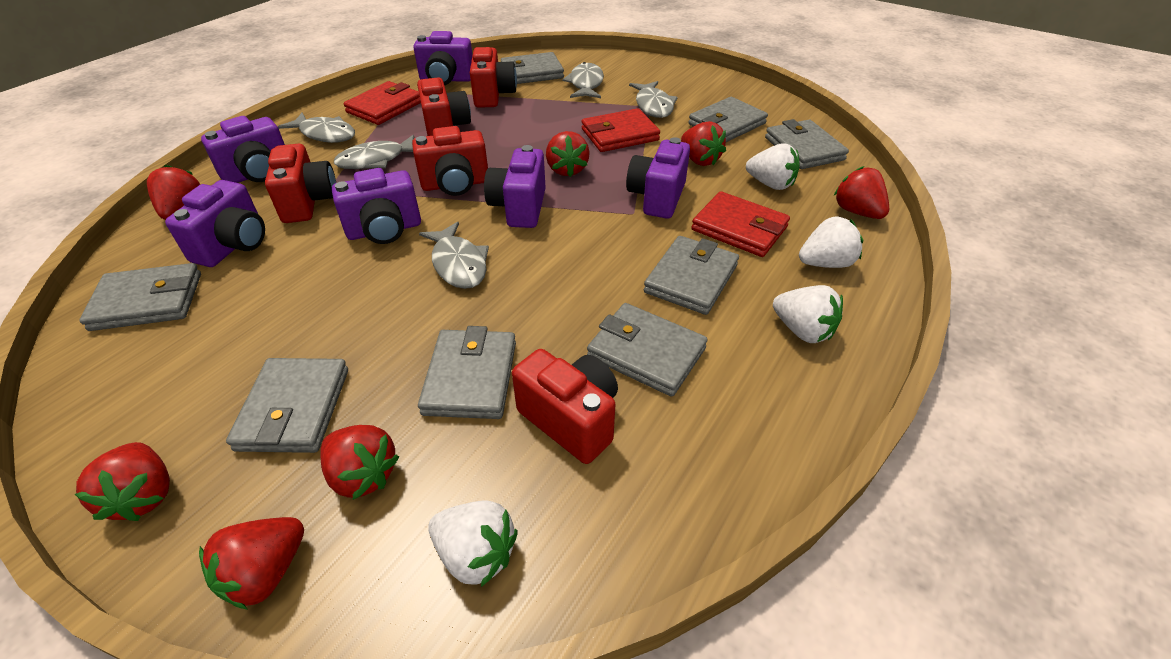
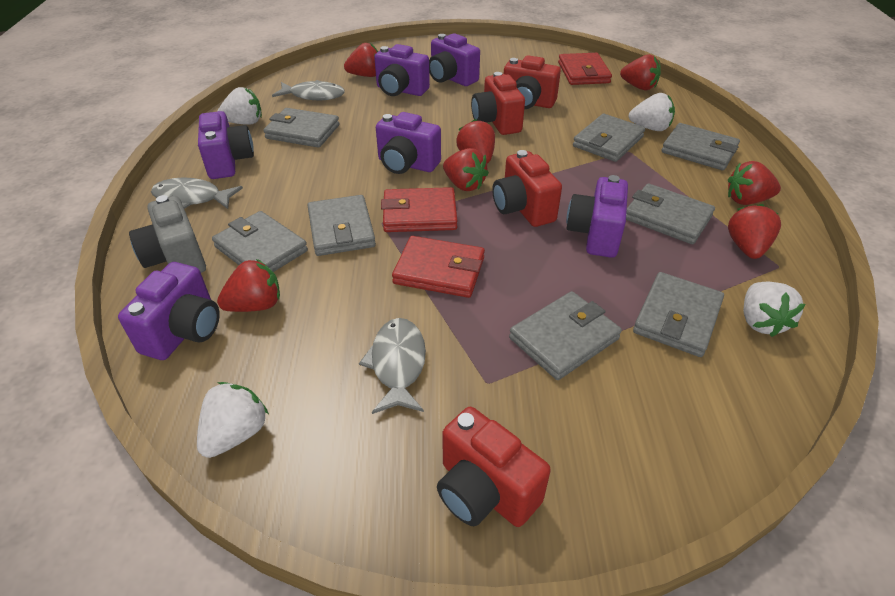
grey camera: none = 0 -> [129,195,206,273] = 1
grey fish: [278,112,355,143] [334,135,414,169] [419,222,489,289] [562,62,604,98] [629,81,677,118] = 5 -> [151,177,243,209] [272,80,345,100] [359,318,426,414] = 3
red camera: [265,144,336,223] [412,126,488,196] [417,77,471,136] [470,47,517,108] [512,349,618,464] = 5 -> [437,407,551,527] [471,72,525,135] [492,150,562,227] [504,55,561,109] = 4

